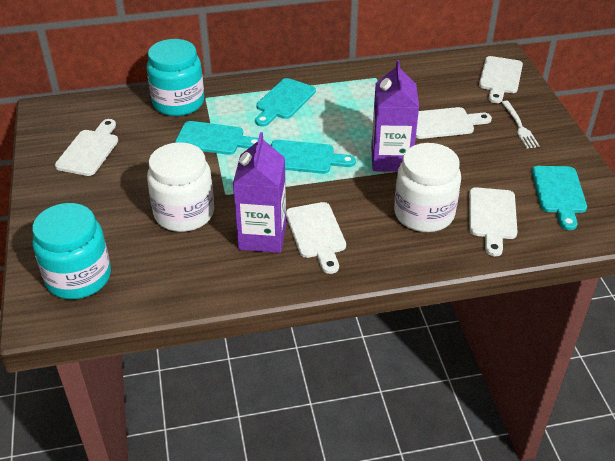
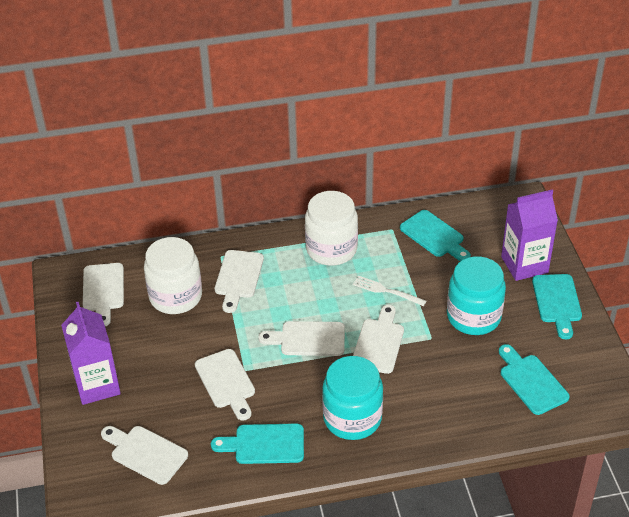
white cutting board: [55,119,118,176] [286,202,346,274] [416,107,492,139] [469,187,517,256] [479,56,523,103] = 5 -> [83,263,124,326] [101,426,188,485] [195,349,255,421] [215,250,264,313] [258,321,345,356] [353,305,404,374] = 6

